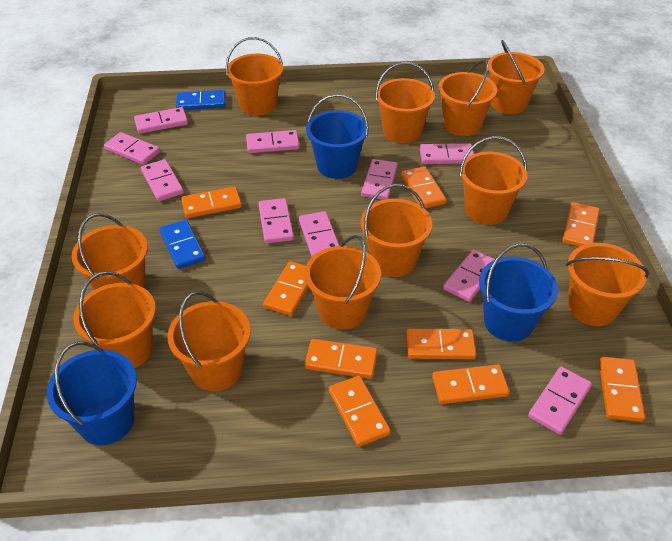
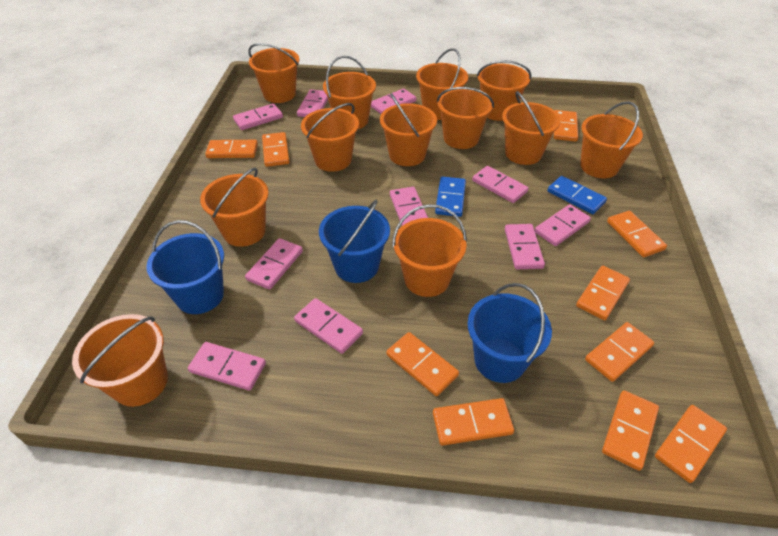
orange bucket: [71,213,148,290] [73,271,156,368] [167,291,251,391] [226,37,283,116] [305,235,381,330] [361,184,432,277] [376,62,435,143] [438,60,497,136] [459,136,527,225] [488,40,545,114] [566,243,649,326] = 11 -> [72,314,168,407] [200,168,269,247] [248,43,299,103] [301,103,359,172] [323,56,376,129] [380,93,437,166] [392,204,467,297] [416,48,468,120] [437,87,494,149] [476,60,531,121] [502,91,561,165] [580,101,643,178] = 12
orange domino: [181,186,242,218] [263,261,309,316] [305,339,378,379] [329,376,391,447] [401,166,446,208] [406,329,476,359] [432,365,510,404] [562,202,600,247] [599,357,645,422] = 9 -> [205,140,258,158] [262,132,290,167] [386,332,459,396] [433,398,514,446] [554,110,578,142] [576,266,630,320] [585,322,654,382] [602,390,659,471] [607,211,667,257] [655,405,727,483] = 10

